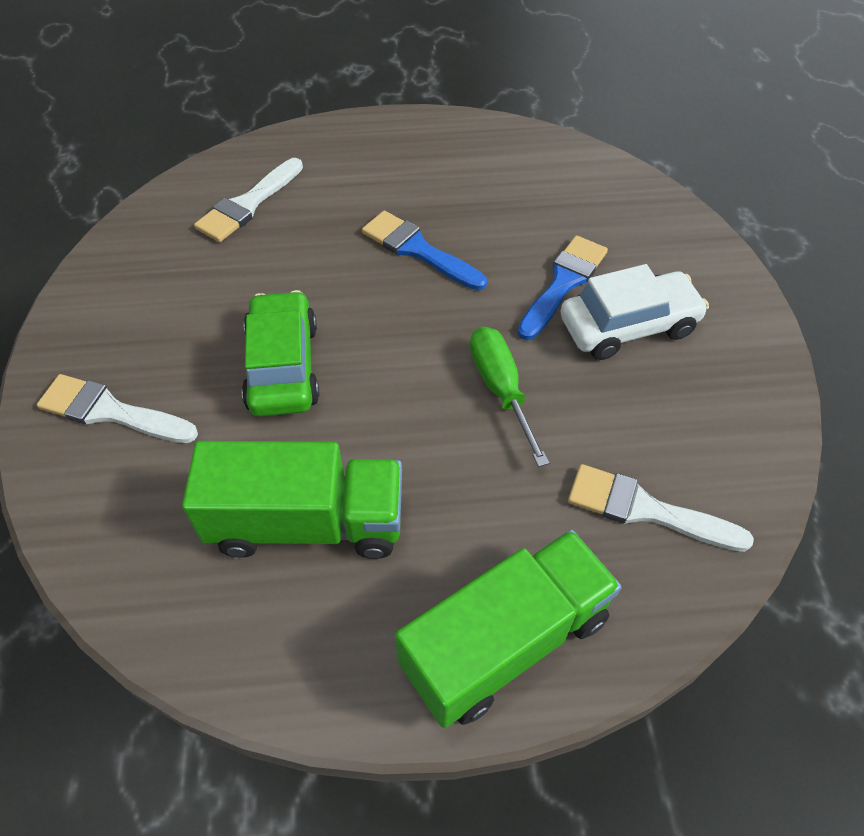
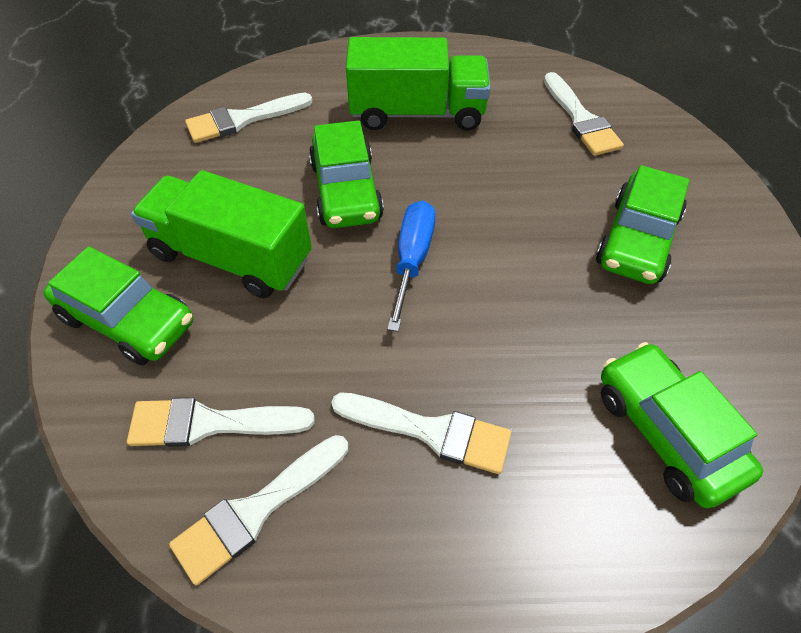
blue brush: [362,211,487,290] [518,235,608,340] = 2 -> none = 0
blue screwdriver: none = 0 -> [387,201,436,332] = 1
green car: [242,290,319,417] = 1 -> [44,246,193,365] [309,120,384,228] [596,165,690,284] [601,342,763,508] = 4
green screwdriver: [470,326,549,467] = 1 -> none = 0
white brush: [37,374,198,443] [194,158,303,242] [568,464,754,552] = 3 -> [127,397,315,447] [169,435,348,585] [185,93,313,143] [331,392,511,474] [544,72,624,156] = 5
white car: [560,264,709,360] = 1 -> none = 0

